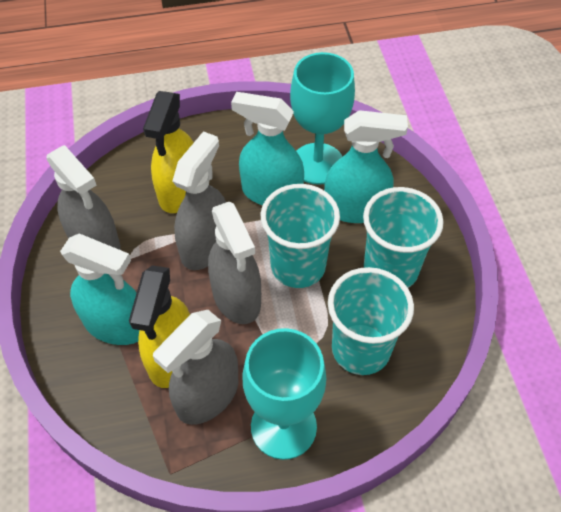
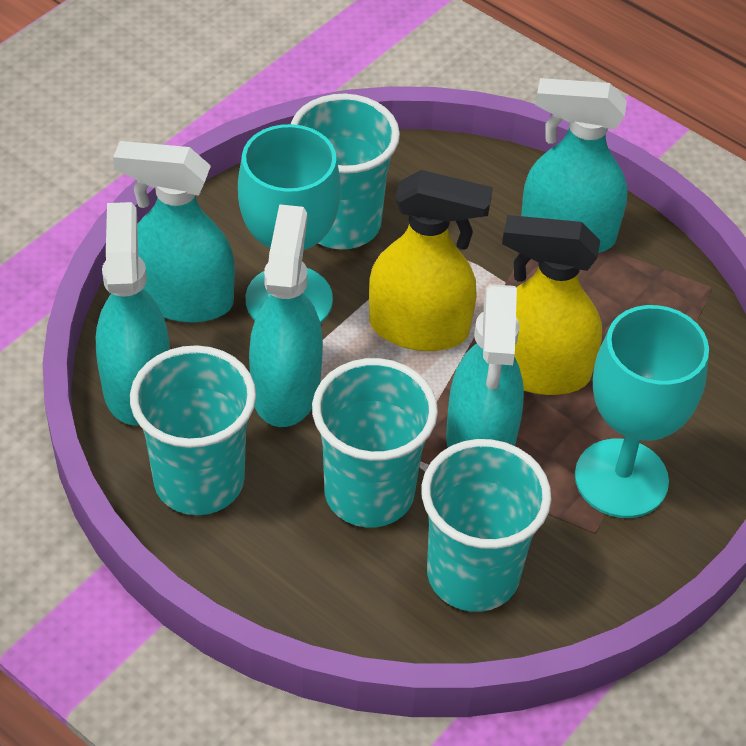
grey spray bottle: [46,145,121,250] [153,310,239,425] [173,131,226,270] [208,202,261,324] = 4 -> none = 0
turquoise cup: [261,184,340,288] [328,267,414,375] [363,187,444,288] = 3 -> [130,345,256,515] [291,94,400,249] [312,358,438,528] [421,439,551,612] = 4
turquoise spray bottle: [60,233,139,345] [231,92,304,205] [324,110,408,223] = 3 -> [96,202,170,425] [113,141,235,322] [249,204,323,427] [446,284,524,447] [521,78,628,253] = 5

